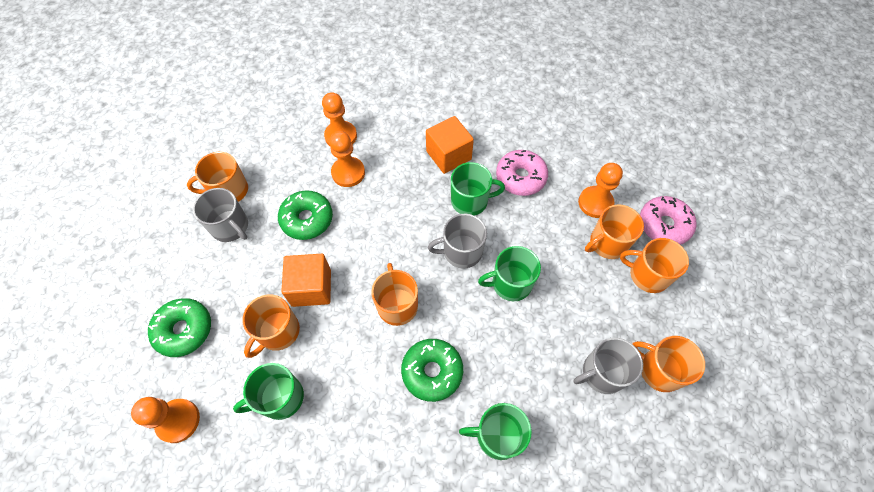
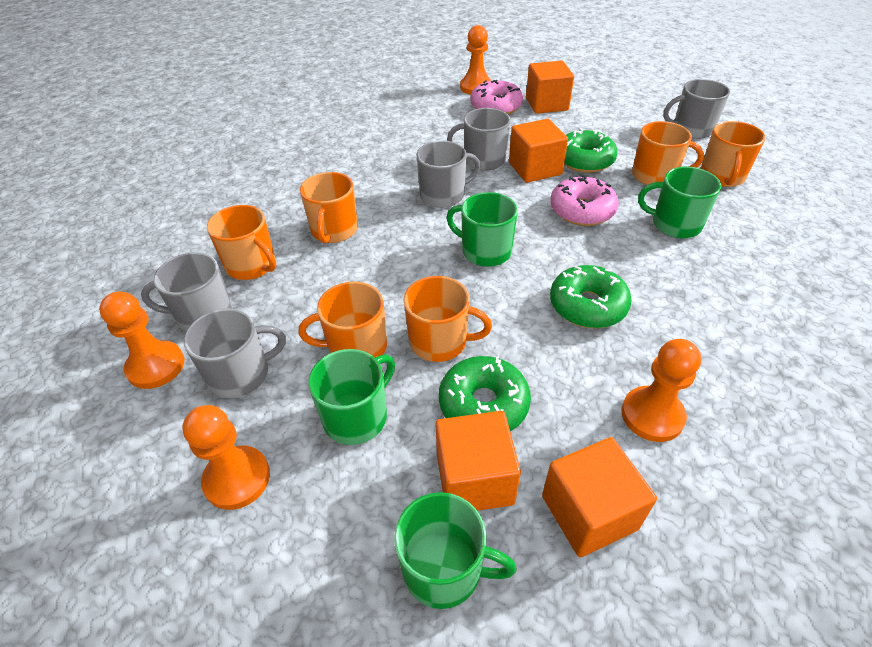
grey mug: [193,188,248,242] [428,214,487,268] [573,338,643,394] = 3 -> [141,252,233,332] [184,308,286,398] [417,141,481,208] [447,108,510,171] [663,79,730,139] = 5
orange cube: [281,254,331,307] [426,116,474,174] = 2 -> [436,411,521,511] [509,119,568,183] [526,60,574,114] [542,437,657,557] = 4

